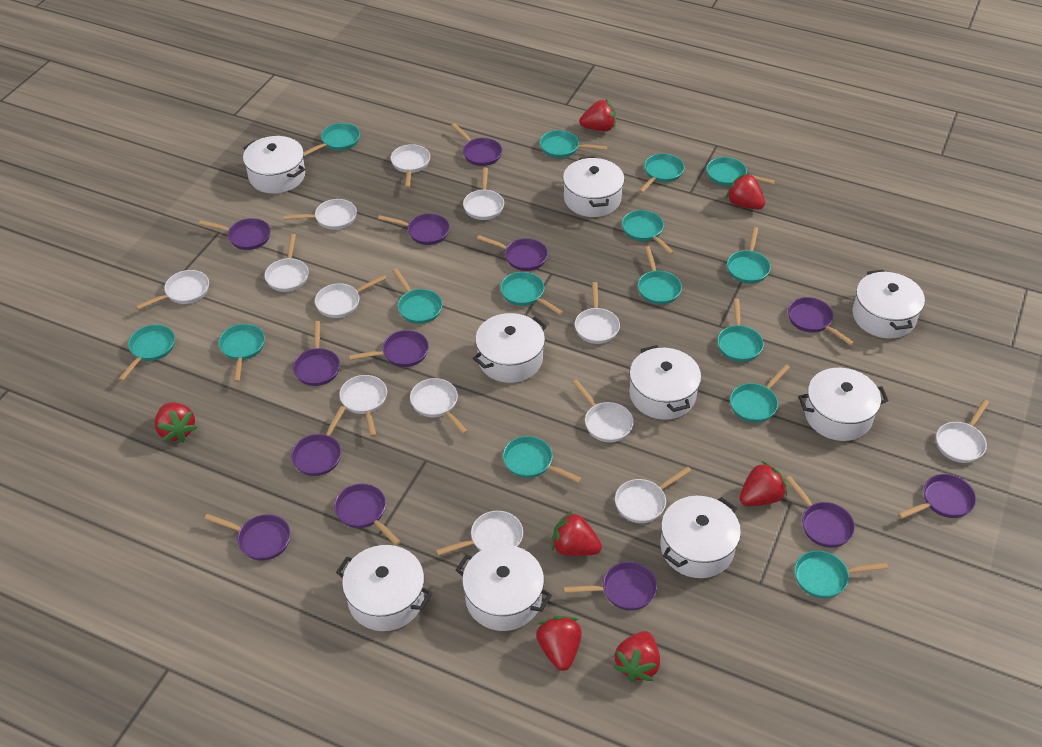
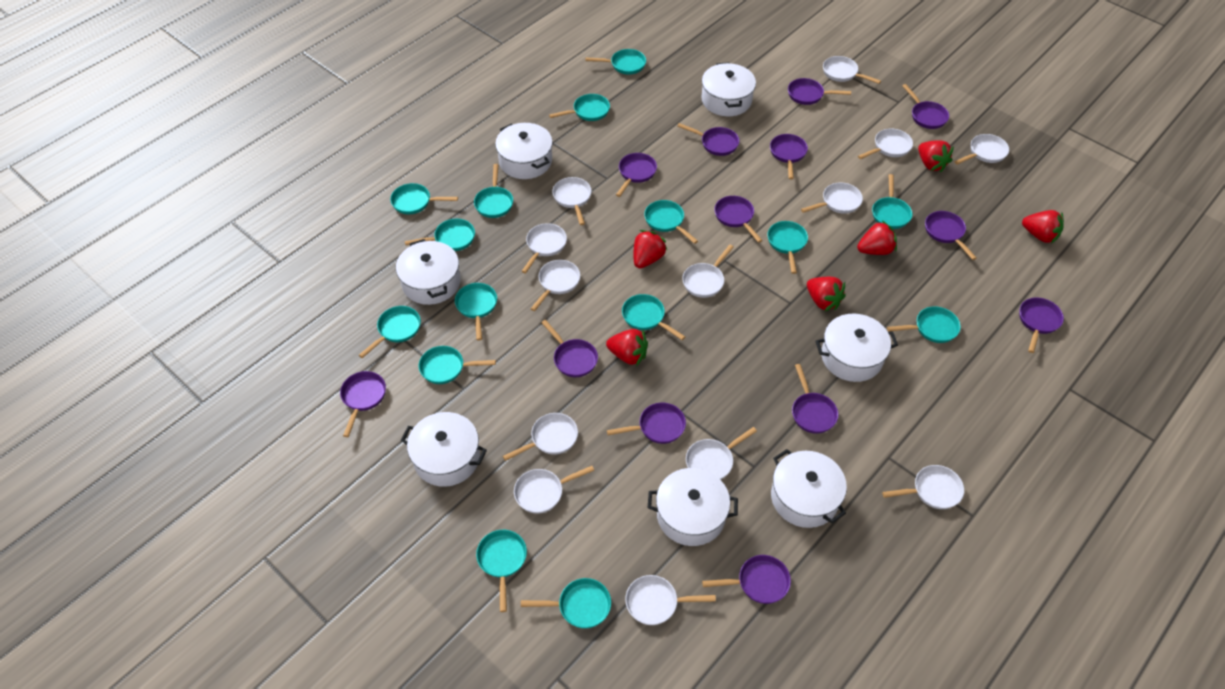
red strawberry: [154,402,197,442] [536,616,582,671] [551,511,602,556] [579,99,616,131] [613,631,660,682] [726,173,765,209] [740,461,787,506] = 7 -> [606,329,648,366] [634,230,667,268] [807,277,846,311] [857,220,897,255] [918,140,954,172] [1022,210,1064,244] = 6
white pot: [243,136,305,194] [336,545,432,631] [456,545,552,631] [473,313,547,383] [563,157,625,217] [629,345,701,420] [660,496,741,578] [798,368,889,441] [852,270,925,339] = 9 -> [396,239,460,305] [401,412,487,487] [495,123,553,179] [648,468,738,546] [702,62,756,116] [771,449,847,528] [815,314,898,382] = 7

